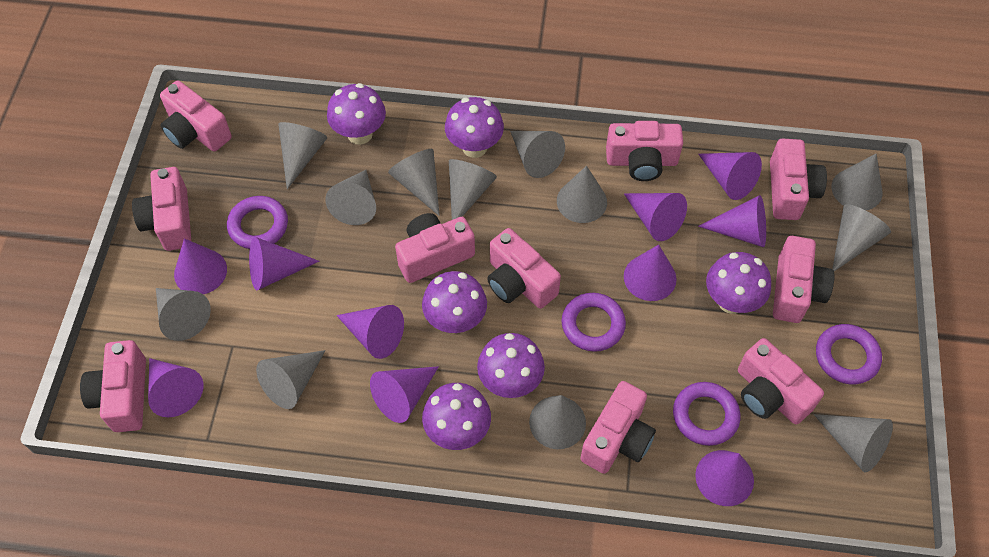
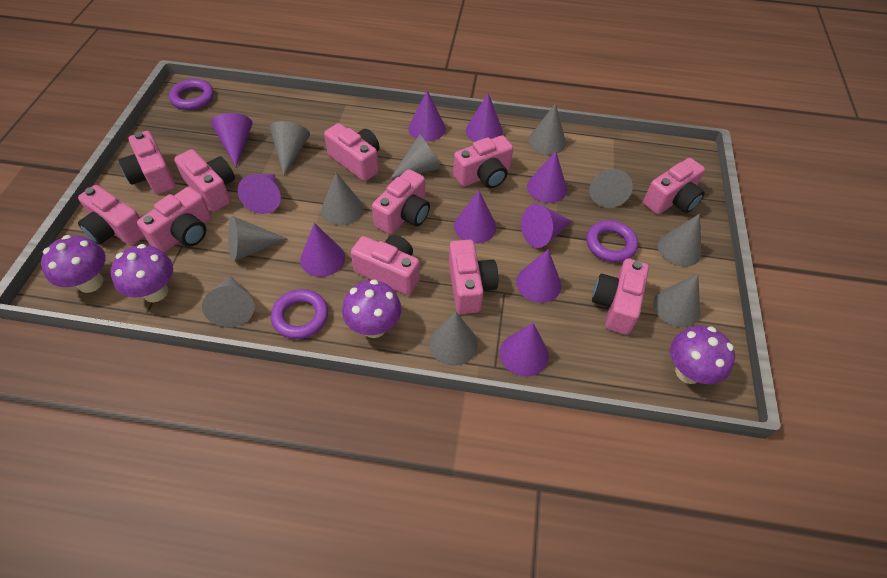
grey cone: [156,288,211,341] [256,350,326,409] [278,122,327,189] [325,170,376,225] [388,149,440,216] [449,159,497,220] [510,131,565,178] [529,395,586,449] [557,166,607,223] [814,414,893,472] [832,154,882,210] [832,204,891,271] = 12 -> [202,276,254,327] [228,216,288,261] [270,121,310,176] [321,172,363,225] [390,134,442,179] [429,312,478,366] [528,103,566,155] [589,169,633,208] [653,274,700,327] [658,214,701,267] = 10
pink camera: [80,340,146,432] [132,167,191,251] [160,80,232,152] [395,213,475,283] [487,228,561,309] [580,381,656,474] [606,121,683,181] [738,338,824,424] [770,138,827,220] [773,236,835,323] = 10 -> [78,185,145,246] [119,131,176,194] [137,187,212,253] [174,149,235,212] [324,123,379,181] [351,235,420,295] [372,169,430,234] [449,240,498,314] [453,135,513,188] [592,258,649,335] [643,158,705,214] = 11
purple mushroom: [327,83,386,145] [422,271,487,333] [422,383,491,450] [445,97,504,158] [477,333,545,398] [706,252,771,314] = 6 -> [41,235,105,293] [111,244,173,302] [342,280,401,338] [670,326,735,384] = 4
purple ring: [227,196,288,249] [561,293,626,352] [673,382,740,446] [816,324,882,384] = 4 -> [169,79,214,110] [271,289,328,339] [586,220,638,262] = 3

